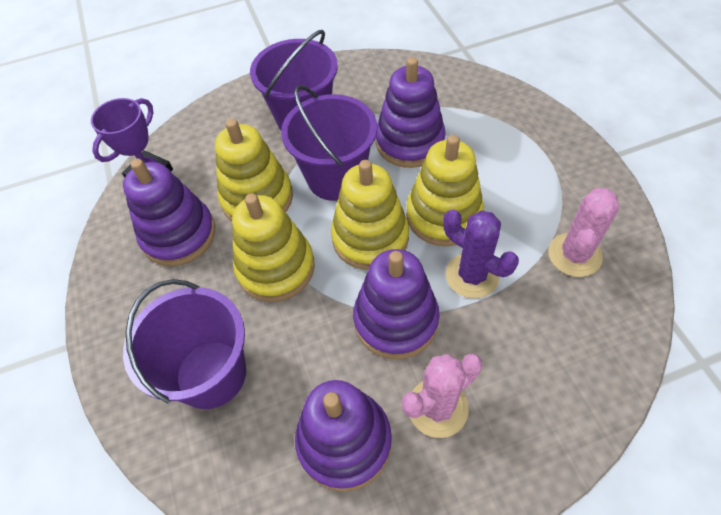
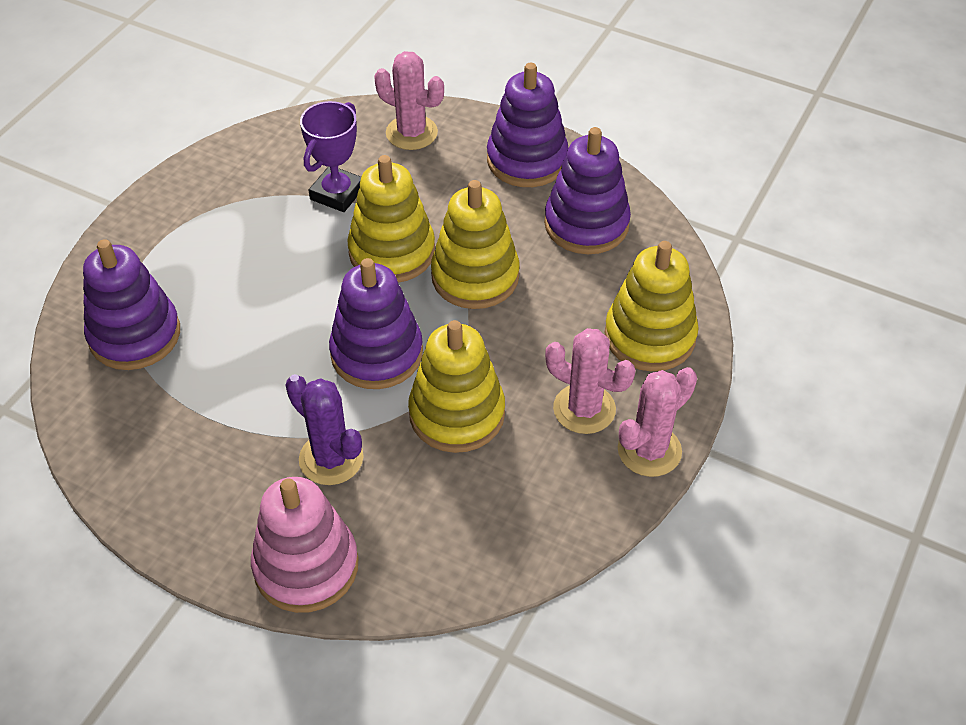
pink cactus: [402,353,483,438] [548,188,619,277] = 2 -> [374,51,444,150] [545,328,636,434] [618,367,697,477] = 3
pink stacking toy: none = 0 -> [251,477,358,613] = 1
purple bucket: [123,279,246,409] [250,30,338,130] [281,85,377,201] = 3 -> none = 0

